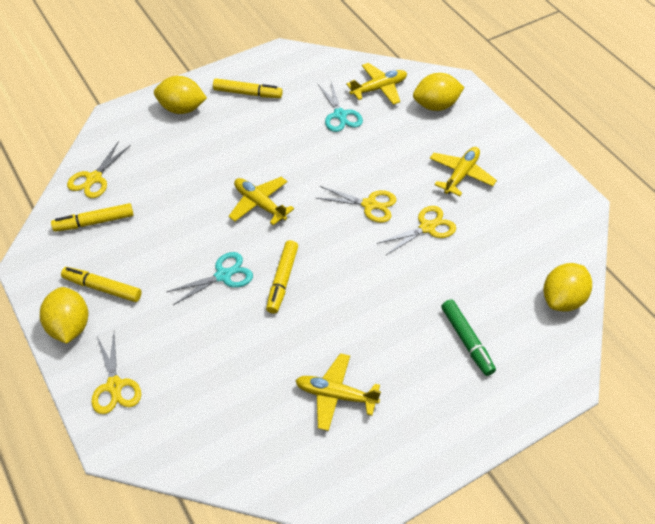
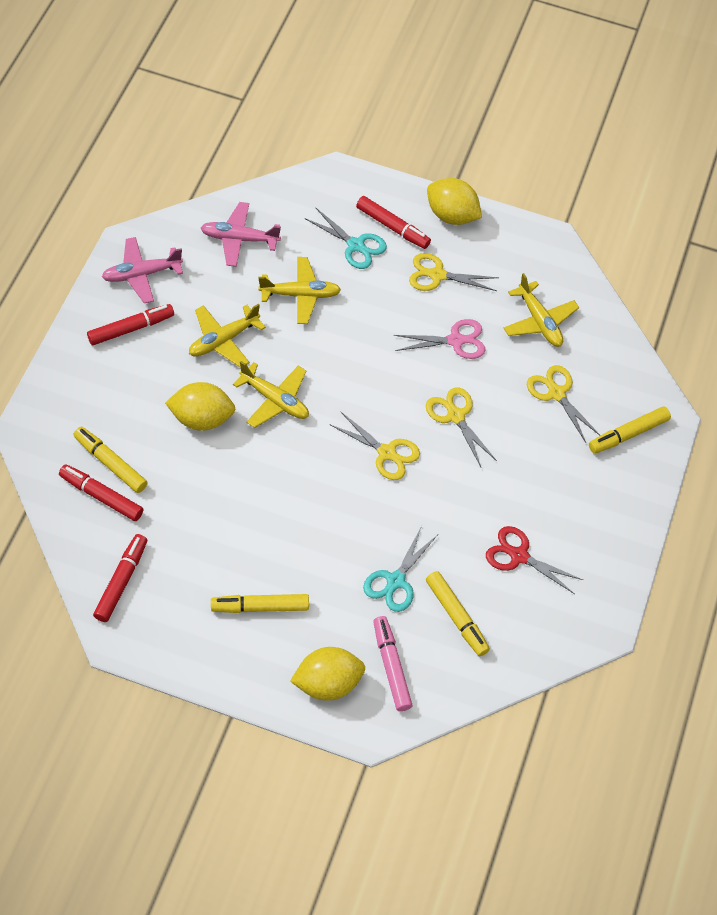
green marker: [441,299,496,376] = 1 -> none = 0
pink marker: none = 0 -> [373,616,412,711] = 1
pink plane: none = 0 -> [102,237,183,303] [201,202,281,267] = 2
pink scissors: none = 0 -> [394,319,485,359] = 1
red marker: none = 0 -> [59,464,143,521] [87,304,174,345] [93,534,147,622] [356,196,431,249] = 4
red scissors: none = 0 -> [486,526,583,594] = 1
yellow lemon: [40,287,88,344] [154,76,207,114] [413,73,464,111] [543,263,592,312] = 4 -> [165,382,236,431] [290,647,365,701] [427,178,482,225] = 3

